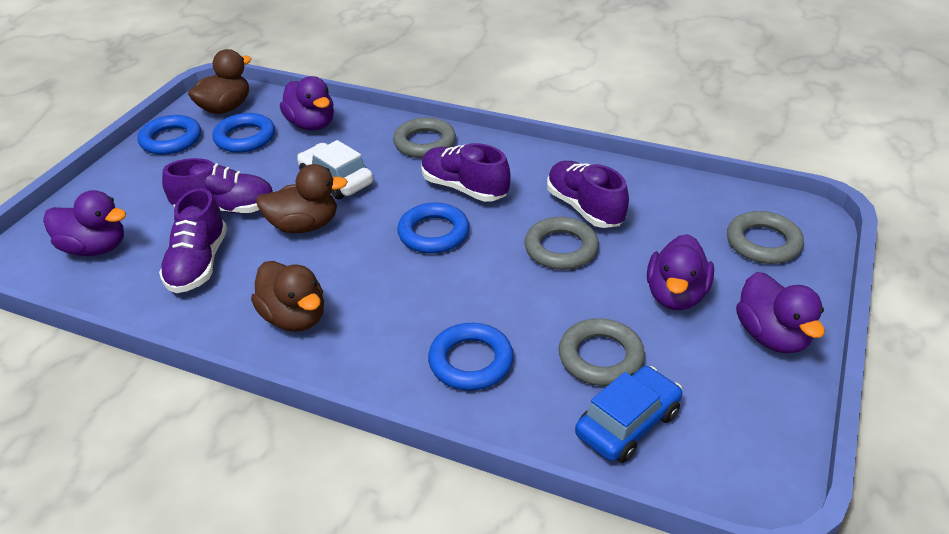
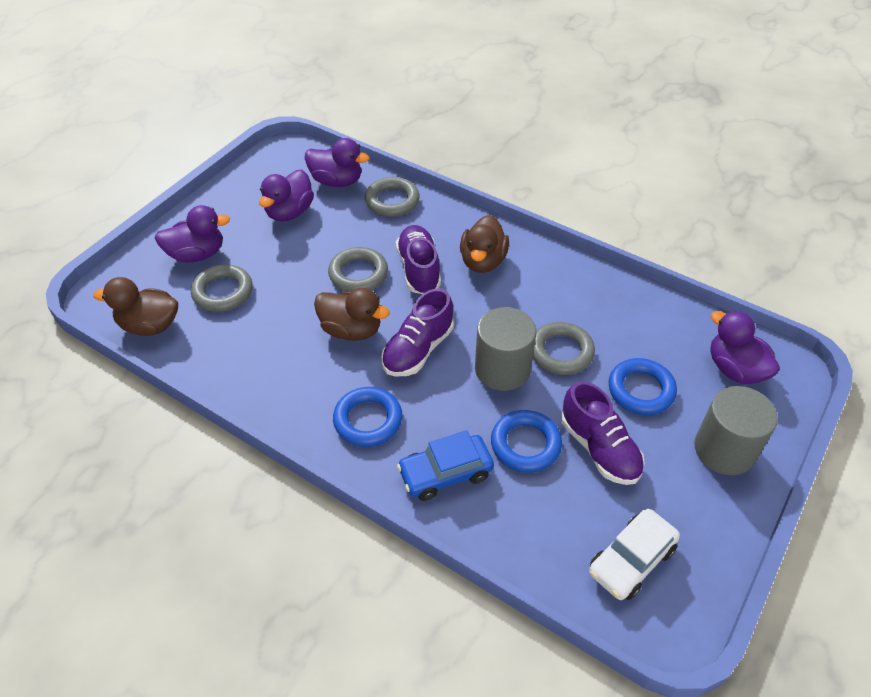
blue ring: [137,115,201,155] [212,113,275,153] [397,203,469,253] [428,323,514,391] = 4 -> [333,387,402,447] [491,410,562,473] [608,358,677,415] = 3
grey cylinder: none = 0 -> [475,307,536,391] [694,386,778,475] = 2
purple shoe: [159,188,227,293] [162,158,273,213] [422,143,511,202] [547,161,629,228] = 4 -> [381,288,454,377] [396,225,441,294] [561,381,645,485] = 3

